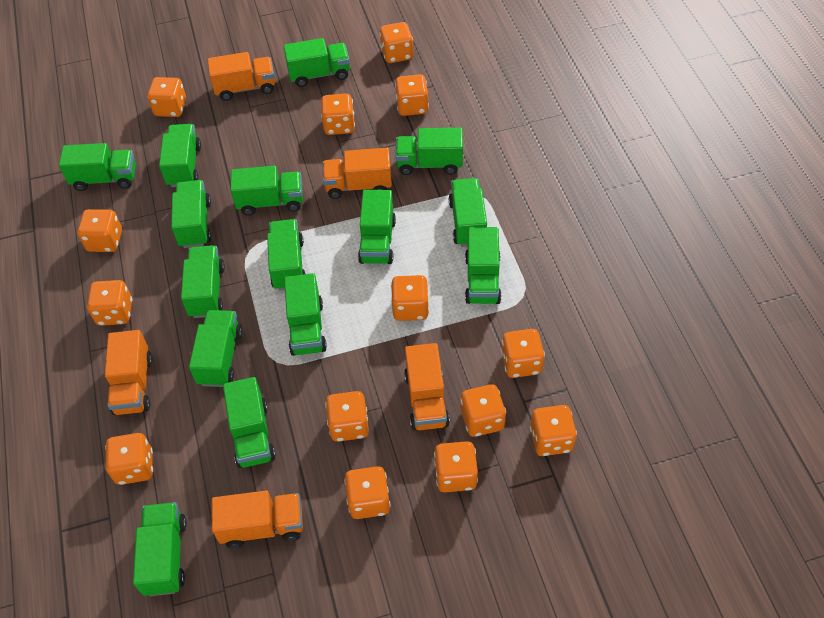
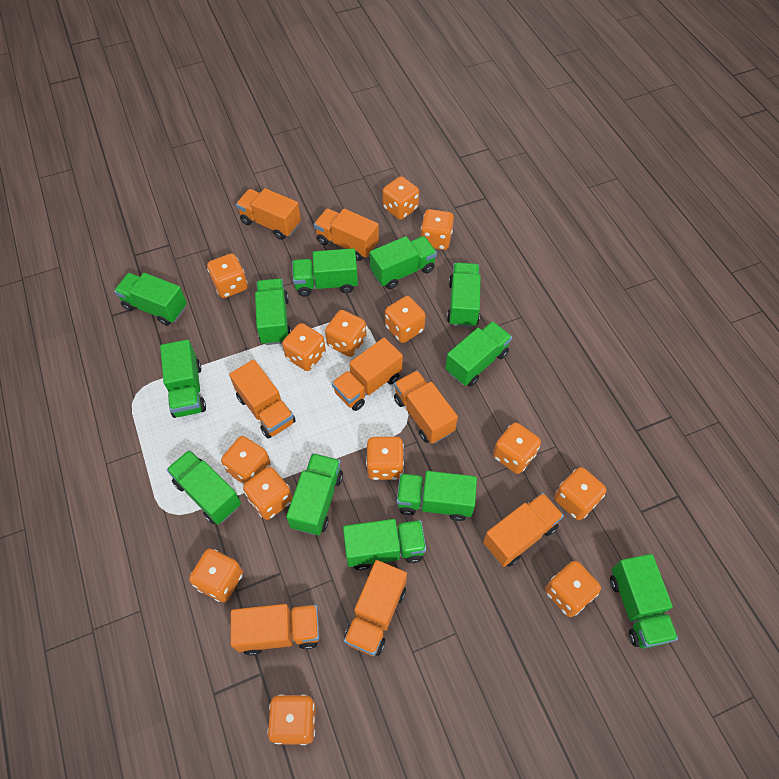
green truck: [59,143,136,191] [133,502,187,596] [159,124,201,187] [171,180,211,248] [181,245,225,318] [189,310,242,387] [223,377,276,468] [230,166,303,216] [267,219,306,291] [283,38,350,87] [284,273,327,356] [358,190,396,264] [396,128,463,175] [449,178,487,247] [465,227,501,304] = 15 -> [114,273,187,326] [160,340,206,418] [166,450,241,525] [255,279,291,345] [286,453,343,535] [292,248,358,296] [343,519,426,571] [370,236,437,289] [397,471,477,521] [445,321,512,386] [447,263,481,327] [610,554,678,648] = 12
orange truck: [105,330,153,415] [208,52,275,101] [212,491,303,548] [322,148,392,199] [404,343,450,430] = 5 -> [229,359,296,438] [231,604,320,656] [236,188,301,240] [314,209,379,261] [332,338,403,411] [344,560,407,656] [394,370,458,444] [483,493,564,567] = 8

